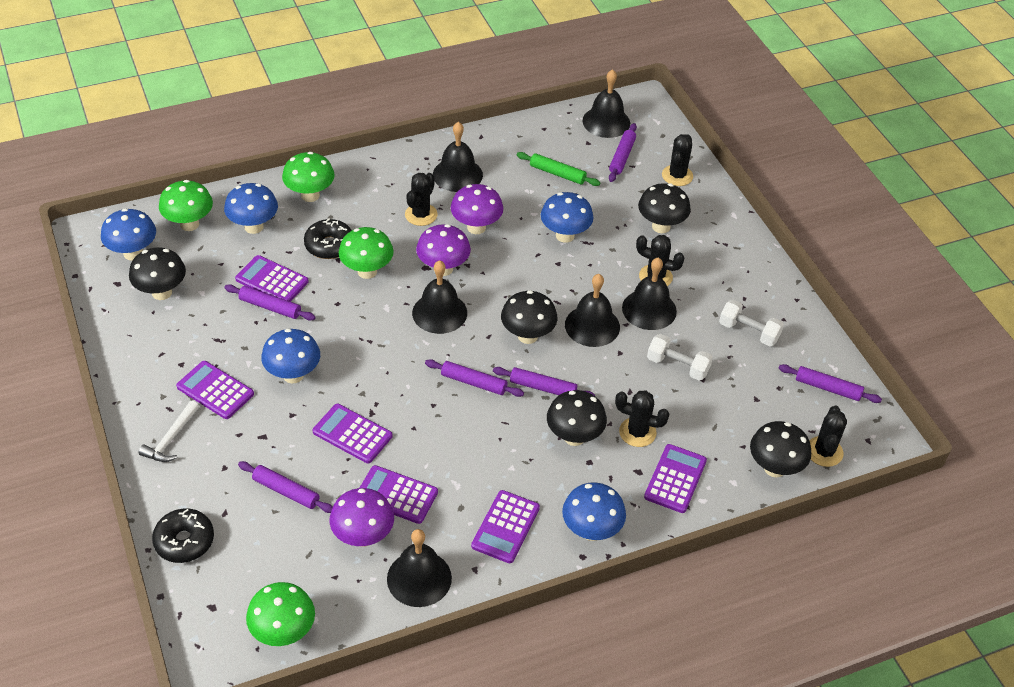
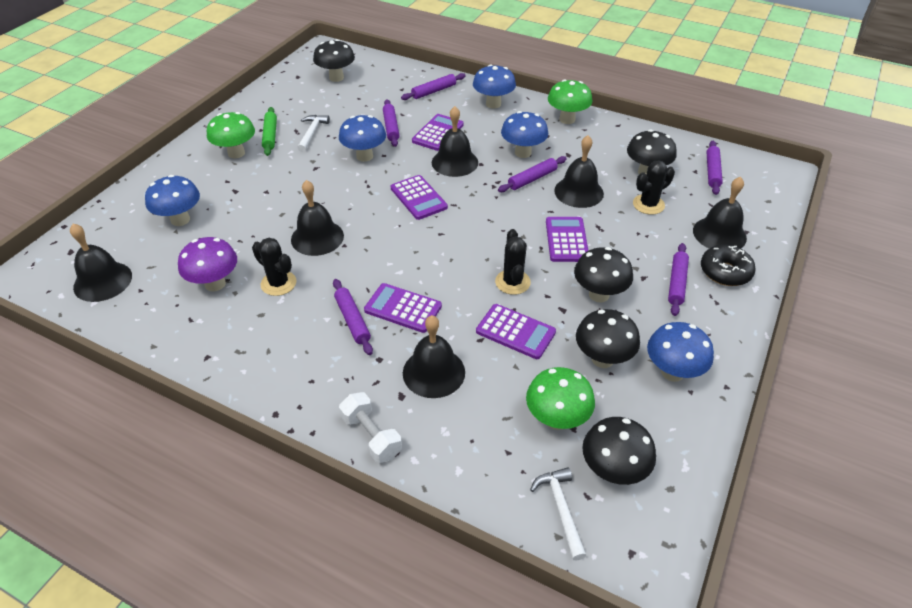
black cactus: [405,173,438,226] [615,390,669,447] [636,235,684,286] [662,134,693,186] [809,405,847,467] = 5 -> [252,238,296,296] [495,229,531,295] [633,160,675,215] = 3
black donut: [152,508,214,563] [304,219,352,259] = 2 -> [701,245,756,286] = 1
green mushroom: [159,180,213,231] [246,582,315,646] [282,152,335,202] [339,227,393,279] = 4 -> [207,112,255,159] [526,367,595,430] [548,79,593,124] = 3
purple calculator: [176,361,254,419] [235,255,309,302] [313,404,392,463] [360,465,438,524] [471,490,540,563] [644,444,707,513] = 6 -> [364,283,442,333] [391,175,448,220] [412,114,464,151] [476,304,556,359] [546,217,588,262] = 5
purple mushroom: [329,488,394,547] [416,224,471,276] [451,184,503,234] = 3 -> [178,237,237,291] = 1
white dumbbell: [647,334,713,381] [719,300,784,346] = 2 -> [339,392,402,463] = 1
white hammer: [138,401,199,462] = 1 -> [298,115,330,152] [530,467,587,561] = 2

